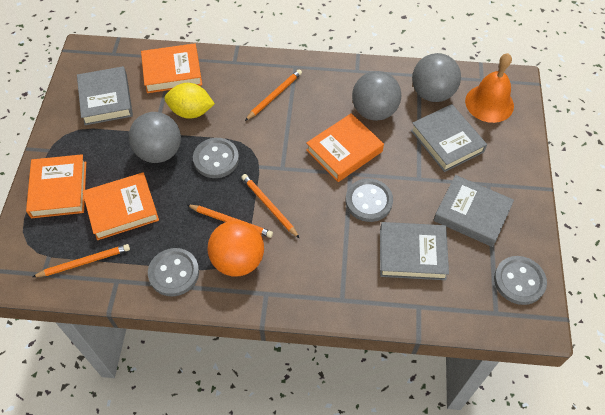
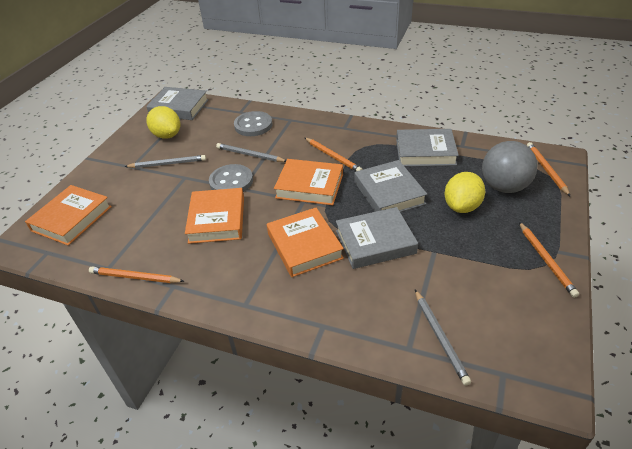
grey ball: [129,112,181,163] [352,71,401,121] [412,53,461,102] = 3 -> [482,141,538,193] = 1
grey button: [148,248,199,297] [193,138,239,178] [346,179,393,222] [494,256,547,305] = 4 -> [209,164,253,192] [234,111,272,136] = 2
grey pencil: none = 0 -> [124,155,206,168] [216,143,287,162] [415,290,471,386] = 3
orange ball: [208,220,264,276] = 1 -> none = 0
orange bell: [465,53,514,123] = 1 -> none = 0
yellow lemon: [164,83,215,119] = 1 -> [146,106,180,139] [445,172,485,213] = 2

